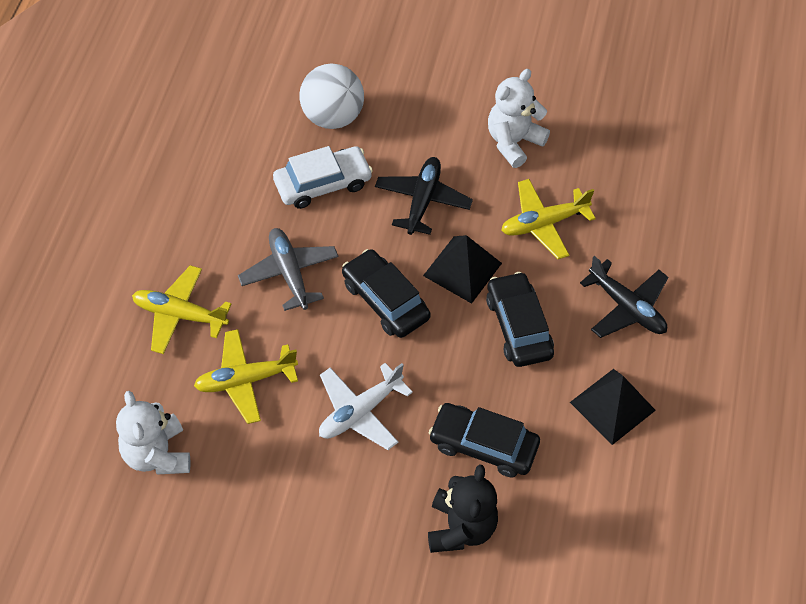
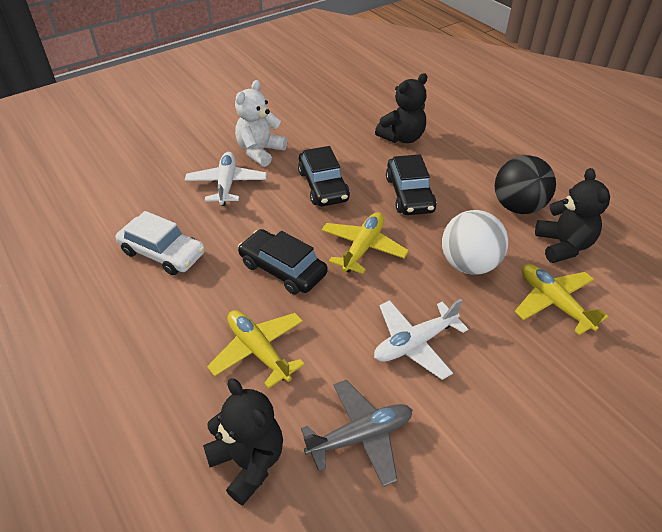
black ball: none = 0 -> [495,155,556,214] = 1
black plane: [375,157,473,235] [580,256,668,338] = 2 -> none = 0
black pyramid: [423,235,502,304] [570,369,656,445] = 2 -> none = 0
black teddy bear: [428,464,498,553] = 1 -> [203,378,283,505] [375,73,427,143] [535,168,610,263] = 3
white plane: [319,363,413,450] = 1 -> [185,152,267,206] [374,299,468,380] = 2
white teddy bear: [116,391,190,475] [488,69,550,168] = 2 -> [235,80,287,167] = 1

